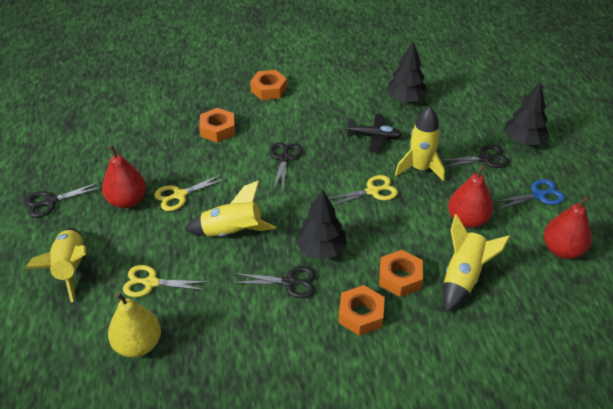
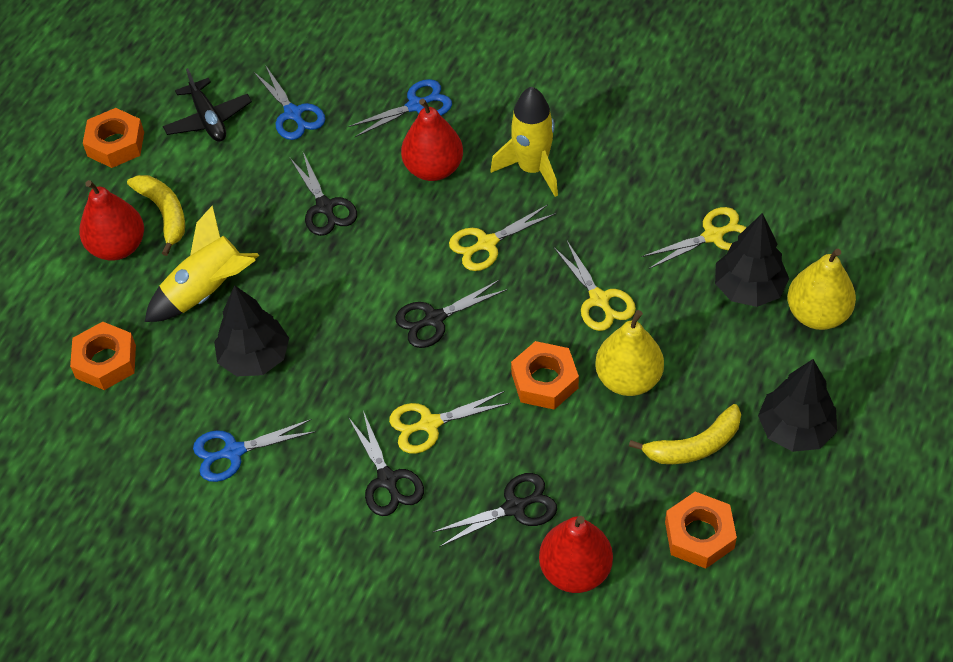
blue scissors: [493,179,565,210] = 1 -> [193,419,316,482] [253,65,325,140] [348,79,452,137] = 3
yellow banana: none = 0 -> [127,175,185,256] [629,404,741,464] = 2
yellow pear: [108,292,161,357] = 1 -> [595,310,664,396] [787,249,856,330] = 2
yellow rocket: [26,228,86,302] [184,180,276,237] [395,106,445,182] [443,214,510,312] = 4 -> [145,205,259,322] [491,87,558,197] = 2
yellow scissors: [123,265,206,297] [154,174,226,211] [328,175,398,205] = 3 -> [389,391,510,454] [449,205,556,271] [553,241,636,331] [642,207,747,269] = 4

